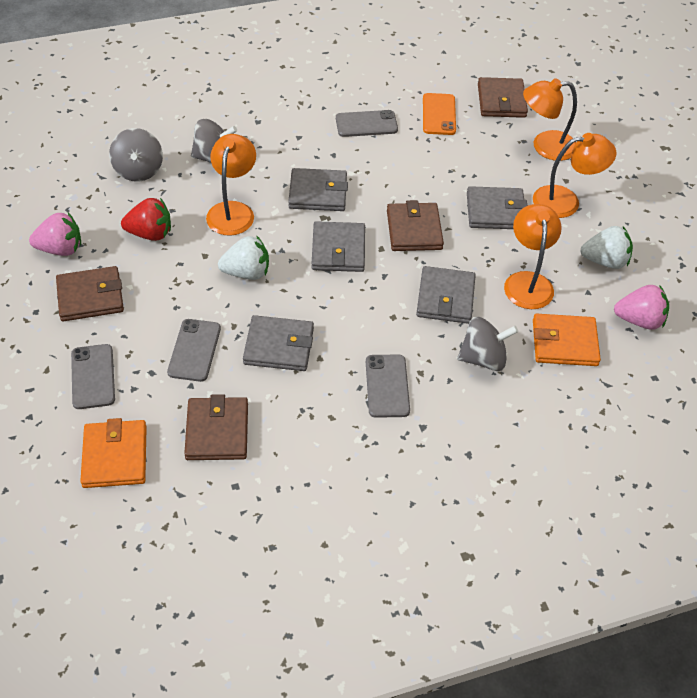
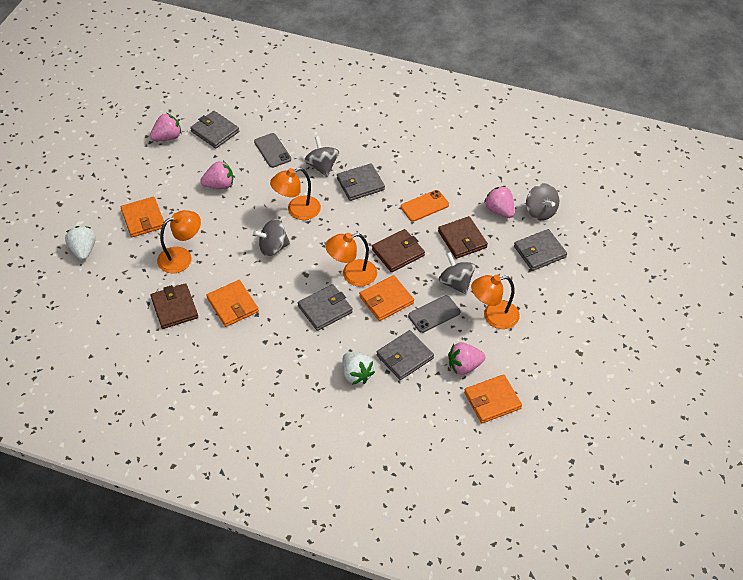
brown wallet: [56,266,124,322] [184,394,248,460] [387,200,444,251] [478,77,528,118] = 4 -> [150,283,198,329] [372,229,425,272] [438,216,488,259] = 3
grey phone: [71,344,115,409] [167,319,221,382] [336,110,398,137] [366,354,410,418] = 4 -> [254,133,291,168] [408,295,460,333] = 2
grey spinning top: [109,128,163,182] [191,119,237,163] [457,317,518,371] = 3 -> [253,219,290,257] [304,136,339,177] [439,252,475,294] [526,183,559,221] = 4
orange wallet: [80,418,147,488] [533,314,601,366] = 2 -> [121,197,164,237] [207,280,259,327] [359,275,414,321] [464,374,522,423] = 4
pink strawberry: [29,213,81,256] [614,285,669,330] = 2 -> [150,113,182,141] [200,161,233,189] [448,342,486,375] [484,186,515,218] = 4
red strawberry: [121,198,171,241] = 1 -> none = 0

